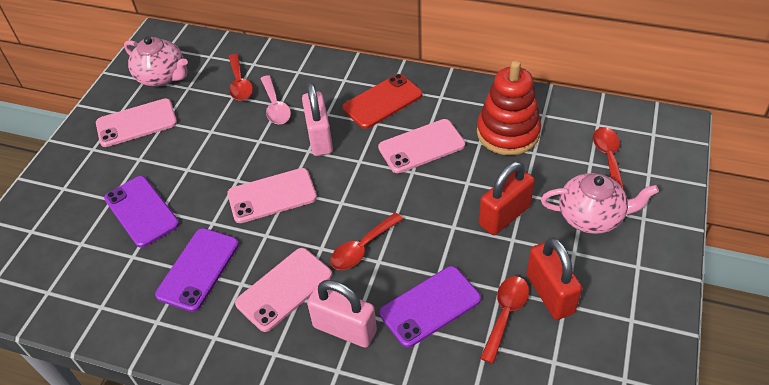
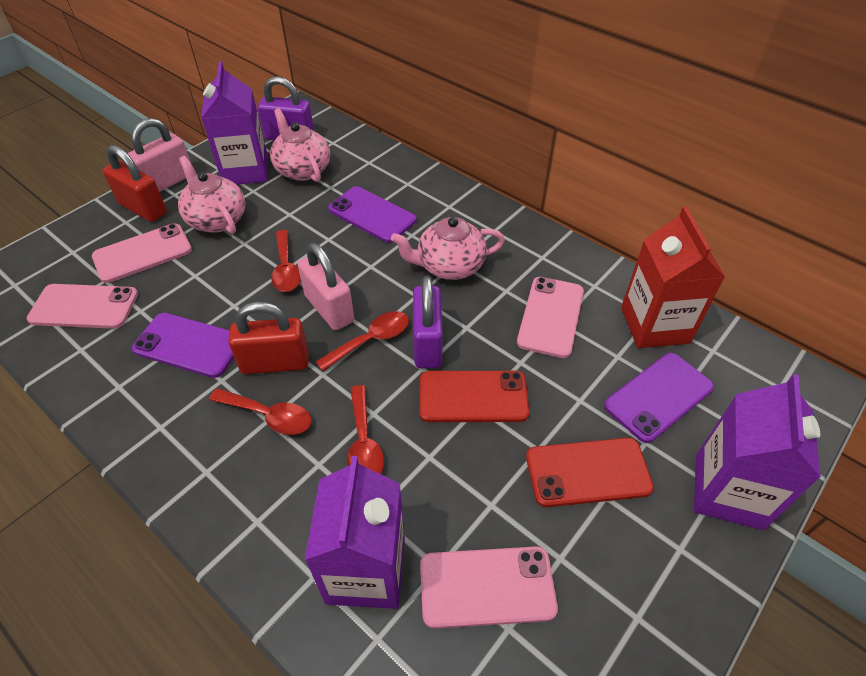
pink spoon: [260,75,291,124] = 1 -> none = 0
pink teapot: [124,37,188,86] [541,173,659,234] = 2 -> [178,156,245,234] [270,108,330,182] [391,217,505,280] = 3
purple carton: none = 0 -> [201,61,268,185] [305,456,405,609] [694,374,821,530] = 3
purple padlock: none = 0 -> [257,76,314,140] [413,276,443,368] = 2
red carton: none = 0 -> [621,207,725,348] = 1
red phone: [342,74,423,129] = 1 -> [419,371,529,422] [526,438,654,507] = 2
red stacking toy: [477,61,541,155] = 1 -> none = 0

